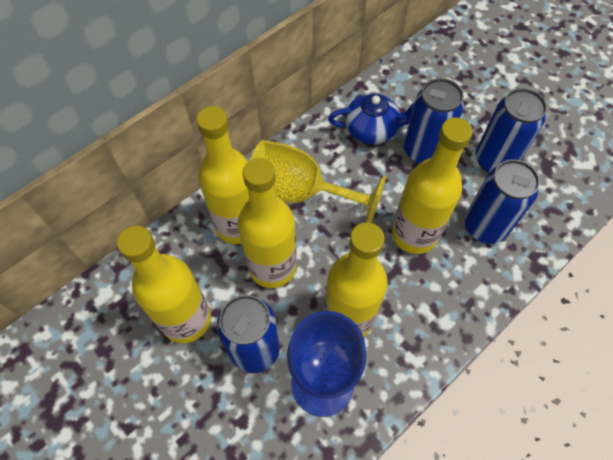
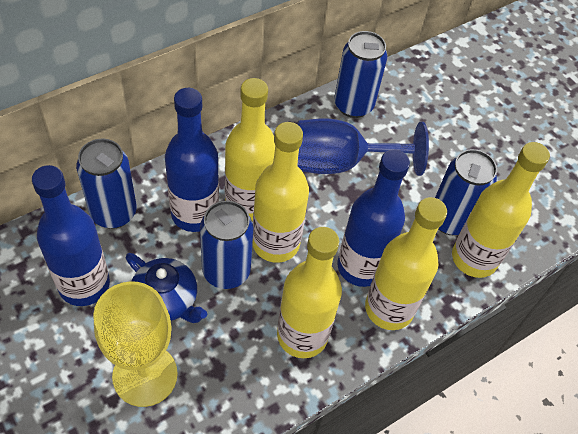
blue bottle: none = 0 -> [32,165,110,306] [165,88,219,232] [338,149,410,287] = 3

